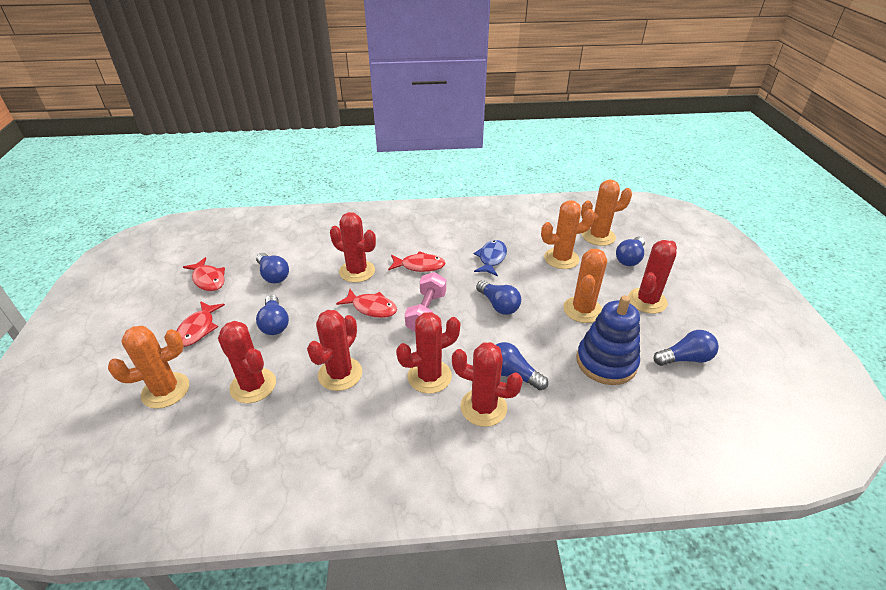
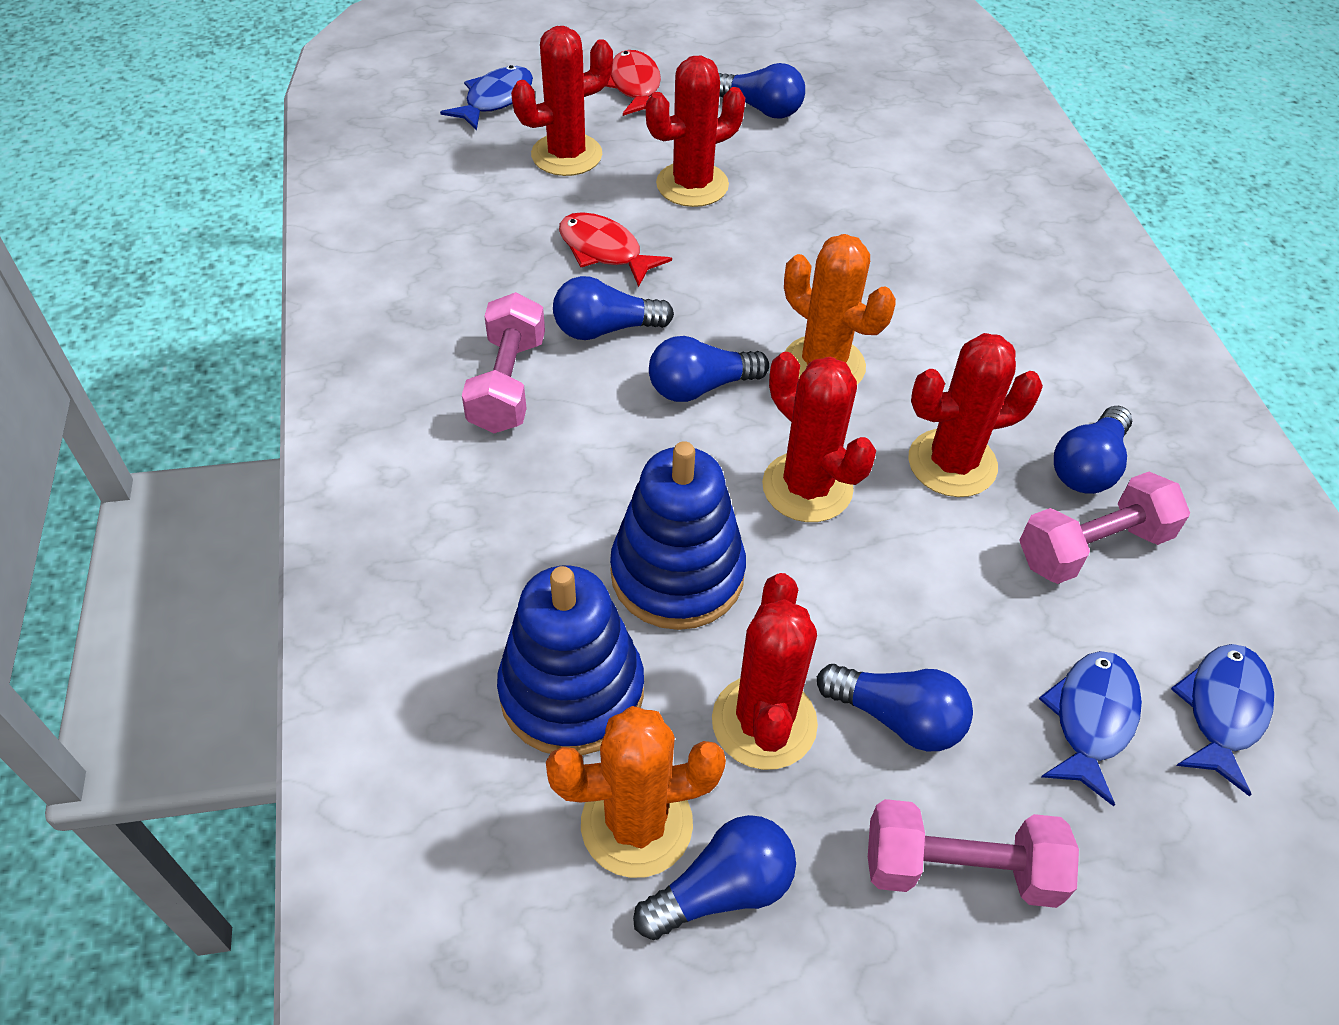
blue fish: [474,240,507,276] = 1 -> [440,65,533,130] [1039,651,1142,806] [1171,644,1274,797] = 3
blue stacking toy: [577,295,640,385] = 1 -> [497,565,644,755] [610,441,746,630] = 2
orange cactus: [108,326,189,409] [541,200,595,269] [563,249,607,323] [581,180,632,246] = 4 -> [546,706,726,878] [784,234,896,384] = 2
pink dumbbell: [405,272,446,332] = 1 -> [462,292,545,433] [868,799,1079,908] [1019,472,1190,584] = 3
red cactus: [218,321,276,403] [307,310,362,391] [330,212,376,283] [396,312,460,394] [452,342,523,427] [628,240,677,314] = 6 -> [511,26,613,176] [646,55,745,207] [712,573,818,770] [762,352,876,522] [908,333,1043,497] = 5
red fish: [176,301,225,347] [183,257,225,291] [336,289,397,318] [388,251,445,272] = 4 -> [559,212,672,287] [605,50,661,116] = 2

